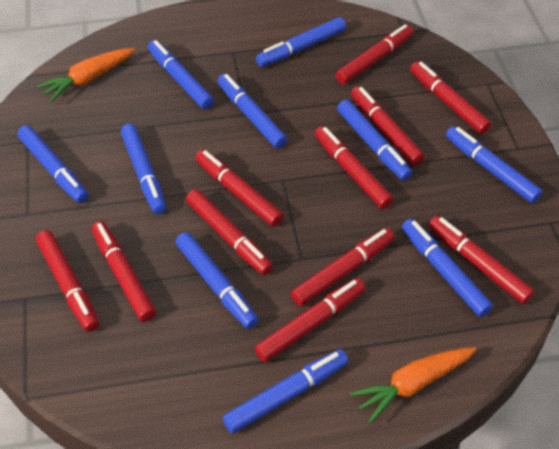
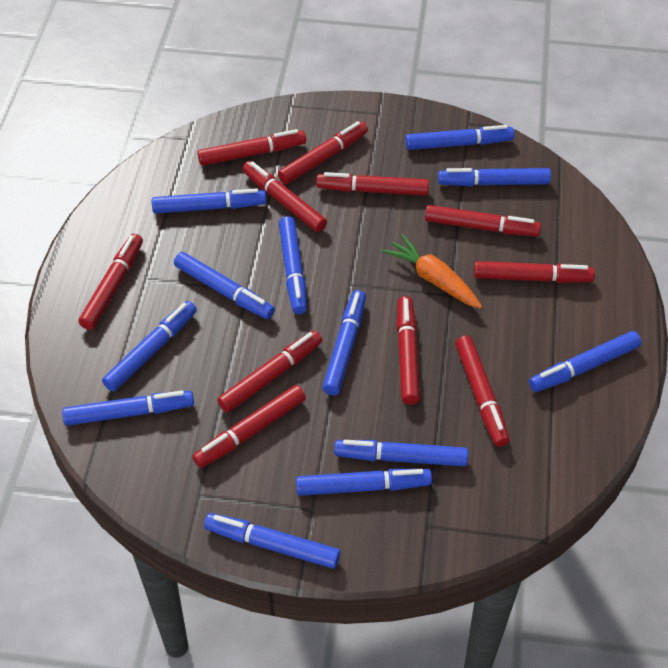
blue marker: [17,125,88,203] [121,124,166,214] [148,40,214,109] [175,232,258,329] [218,74,287,149] [223,349,348,433] [256,17,346,67] [337,100,412,181] [402,219,493,317] [446,126,543,203] = 10 -> [62,390,194,426] [102,301,197,392] [152,188,266,214] [174,252,275,319] [204,513,340,569] [279,216,307,314] [296,469,432,496] [322,290,366,395] [334,440,468,467] [405,125,515,150] [438,168,551,186] [529,331,641,392] = 12
orange carrot: [36,48,135,102] [350,347,477,424] = 2 -> [382,234,482,308] = 1

